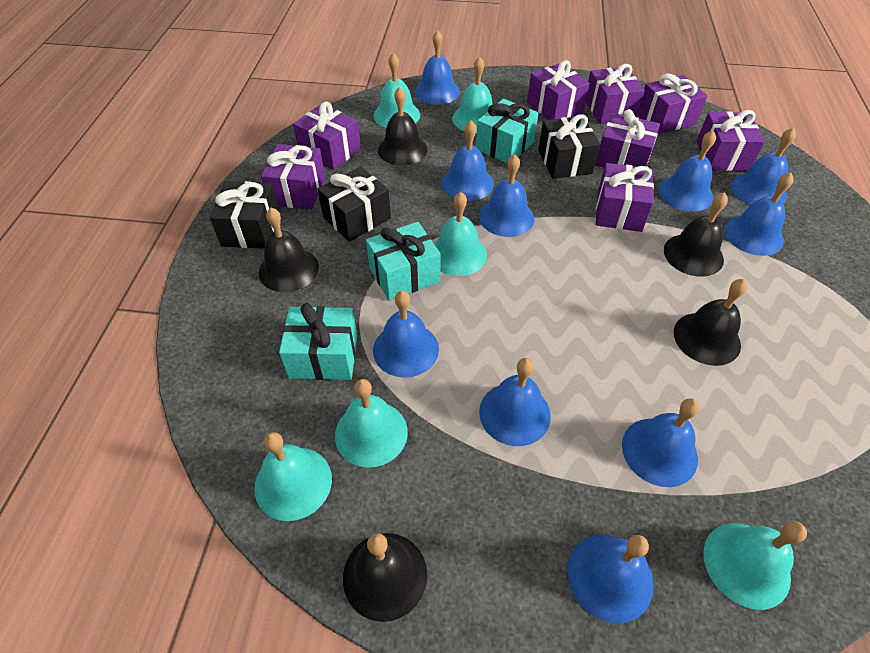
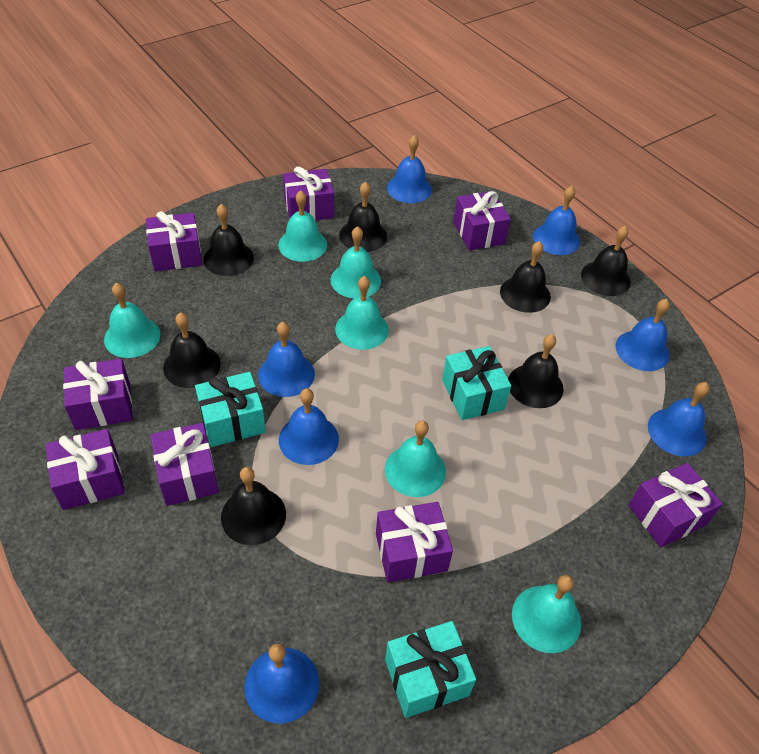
black bell: [259,208,319,292] [343,533,427,622] [378,87,427,166] [664,192,728,277] [674,279,748,366] = 5 -> [163,312,221,388] [203,204,254,276] [221,467,286,545] [339,182,387,252] [500,241,551,313] [508,334,563,408] [581,226,631,296] = 7
black gift: [210,181,279,249] [317,167,391,242] [538,114,600,179] = 3 -> none = 0
blue bell: [373,291,439,378] [415,30,460,105] [441,120,494,201] [479,154,534,237] [479,358,551,446] [568,534,654,623] [622,398,700,487] [659,130,716,212] [724,172,794,256] [731,127,796,205] = 10 -> [244,644,319,724] [258,322,315,397] [279,388,339,465] [387,135,432,203] [533,186,580,255] [616,299,670,371] [648,382,710,457] = 7

